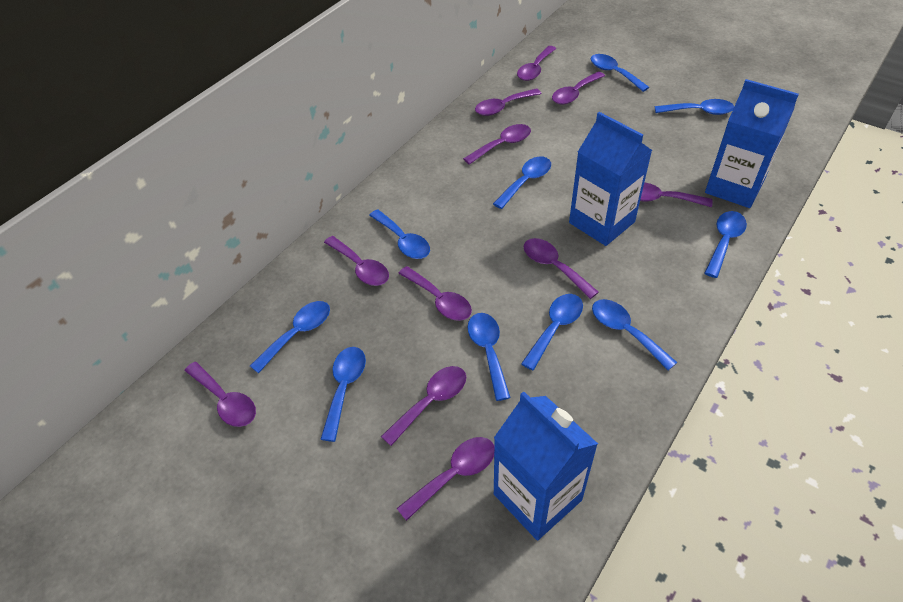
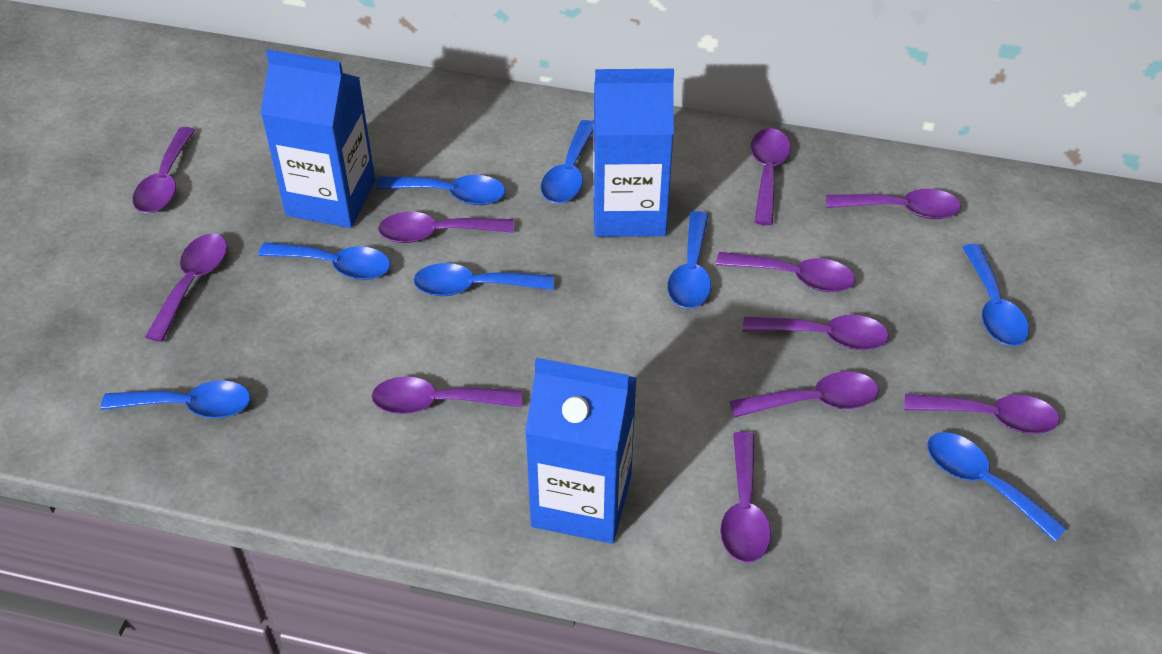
blue spoon: [250,301,330,373] [321,347,366,442] [369,209,430,259] [468,313,511,401] [493,157,551,209] [521,294,583,370] [591,54,649,92] [592,299,678,370] [655,99,734,115] [705,211,747,278] = 10 -> [101,380,251,418] [258,242,391,280] [376,175,505,205] [414,263,554,296] [541,120,593,203] [668,211,711,309] [927,432,1067,542] [962,244,1029,346] = 8

